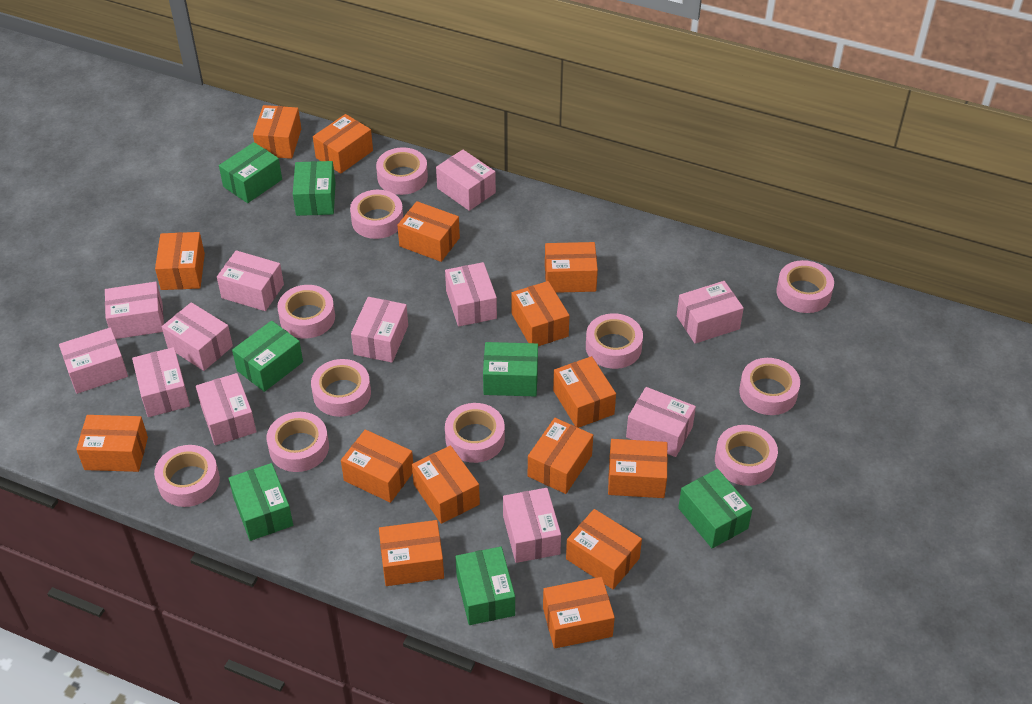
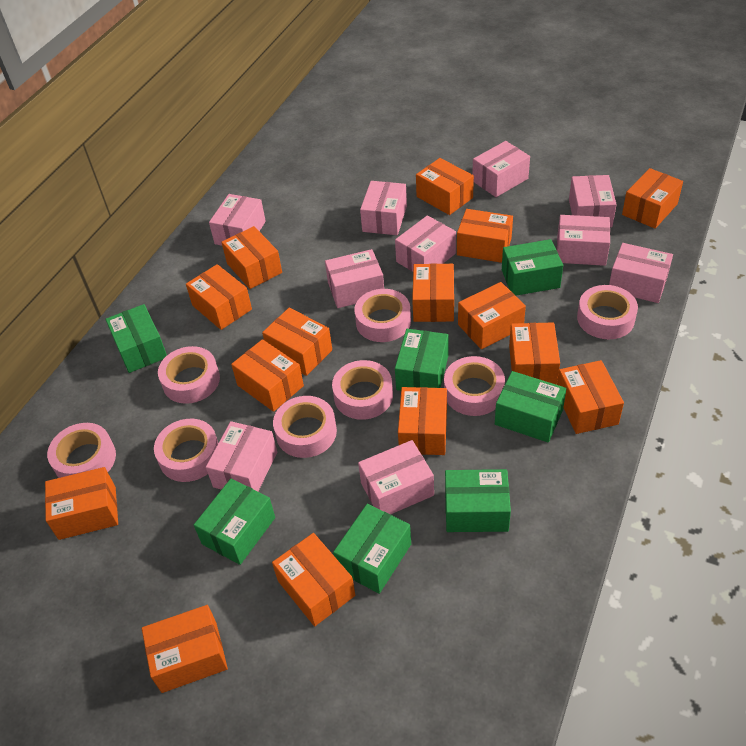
pink box: [59,327,128,394] [105,282,164,339] [132,347,190,417] [162,302,233,371] [196,373,256,445] [217,250,284,311] [351,297,408,363] [436,149,496,211] [445,262,497,327] [503,488,561,563] [626,387,696,457] [677,281,744,344] = 12 -> [206,421,277,492] [209,194,266,246] [325,249,384,308] [358,440,434,514] [360,181,407,235] [395,215,456,272] [472,141,530,197] [556,215,610,266] [569,175,617,228] [609,243,673,303] = 10
pink tape: [154,445,220,507] [266,412,329,472] [277,285,335,338] [311,359,371,417] [350,190,403,239] [376,147,428,195] [445,403,505,463] [586,313,643,369] [715,425,778,486] [739,358,800,415] [776,260,834,313] = 11 -> [47,423,116,478] [154,419,218,482] [158,346,220,404] [273,396,337,458] [332,360,393,420] [354,289,411,342] [444,356,505,416] [577,285,638,339] = 8

